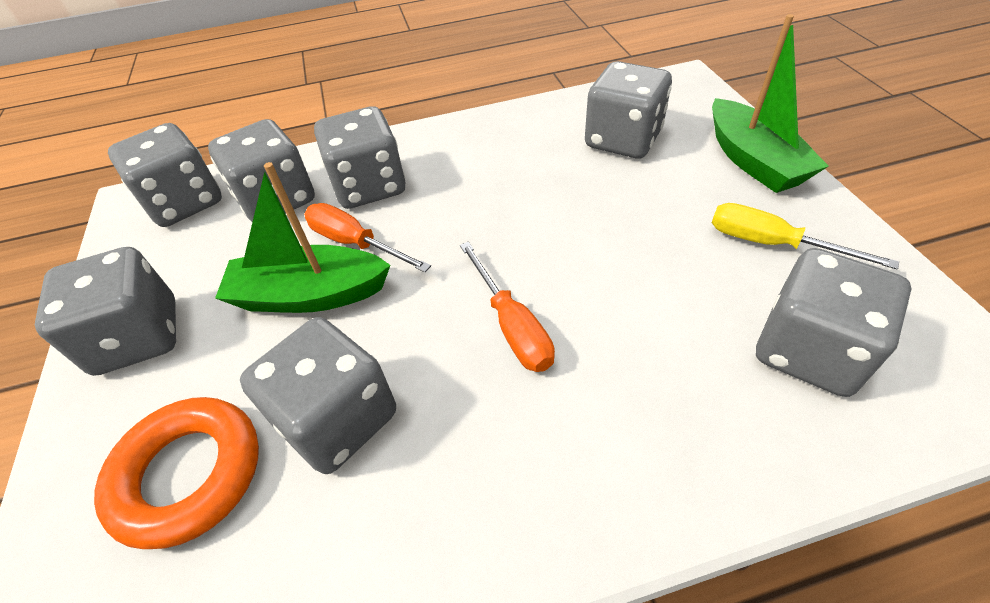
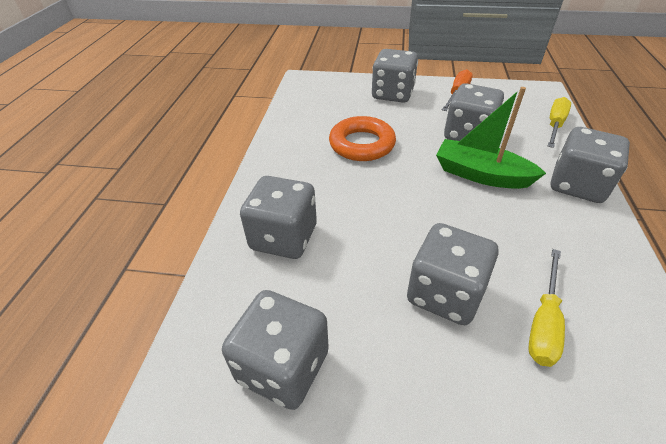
green boat: [215,162,391,313] [712,14,829,193] = 2 -> [436,87,546,189] = 1
grey dice: [35,247,176,376] [108,123,222,227] [208,119,315,222] [240,317,396,474] [314,106,405,209] [585,61,672,158] [756,248,911,397] = 7 -> [222,290,329,410] [240,176,317,259] [372,49,418,103] [407,223,499,325] [444,83,504,141] [551,127,630,203] = 6
orange screwdriver: [304,203,431,272] [460,242,555,372] = 2 -> [442,69,473,111] = 1
yellow screwdriver: [712,203,899,270] = 1 -> [528,249,565,367] [548,97,571,148] = 2

